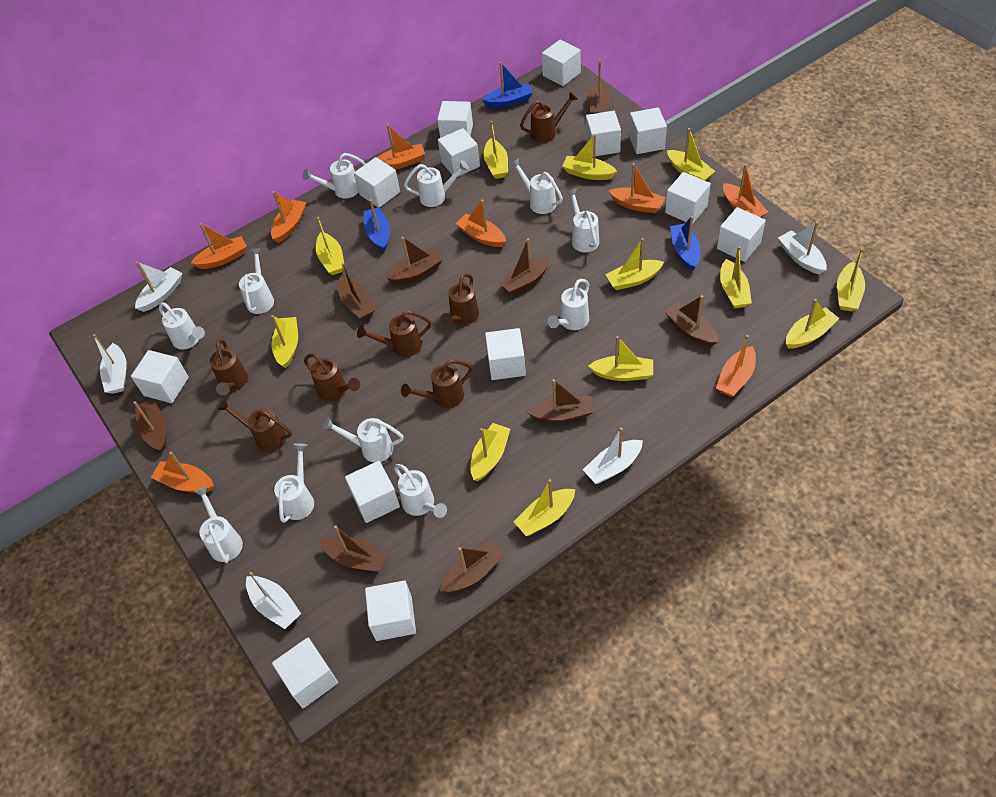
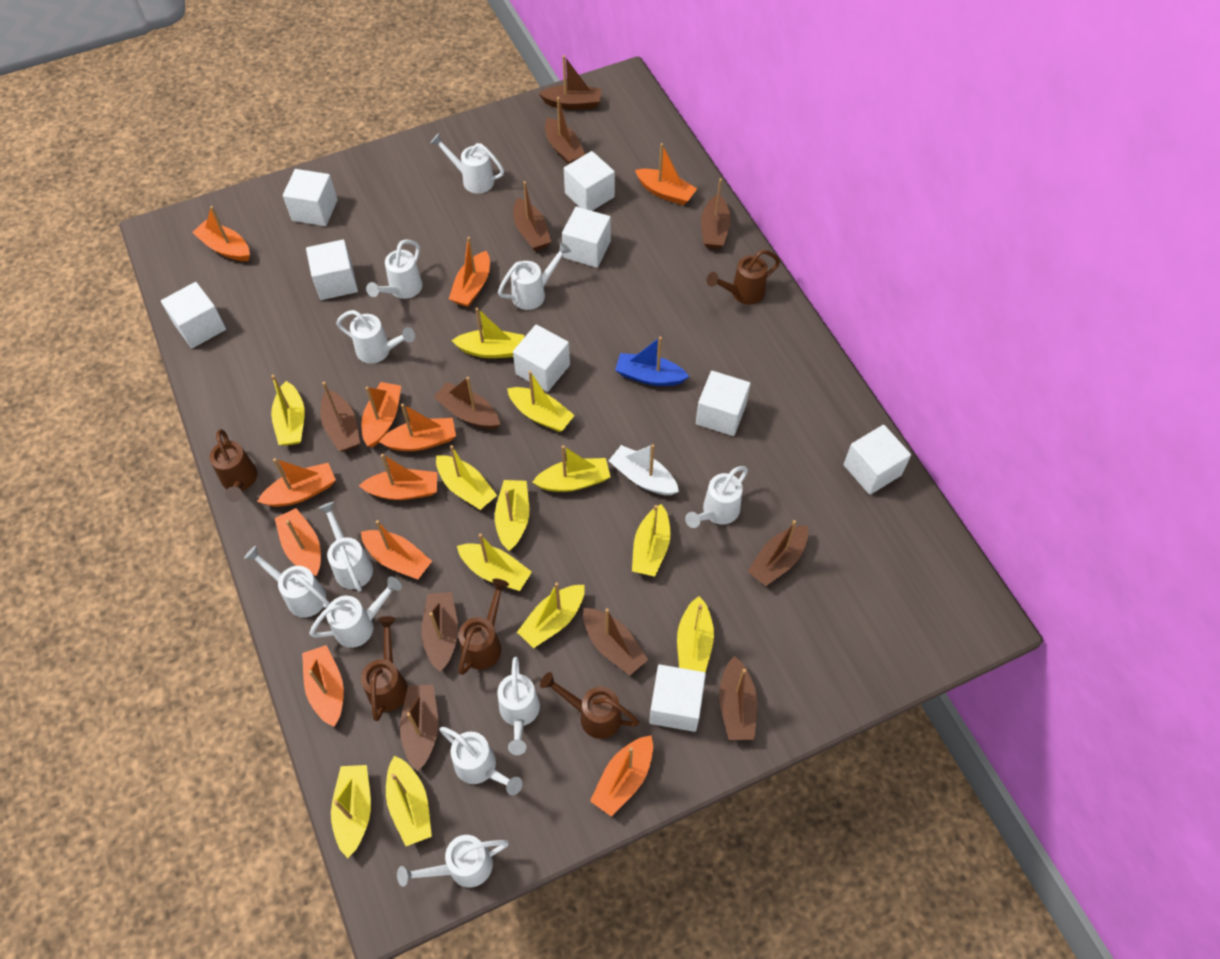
blue boat: [364,199,390,251] [482,62,533,108] [670,216,701,271] = 3 -> [615,337,689,386] = 1
brown boat: [133,399,166,452] [319,525,388,572] [338,262,375,320] [387,237,443,284] [440,540,505,593] [499,239,550,295] [527,379,594,423] [588,60,611,114] [665,295,718,346] = 9 -> [320,382,360,452] [400,685,438,772] [421,592,458,672] [434,377,500,429] [513,181,551,251] [539,55,601,110] [545,97,585,164] [583,608,648,675] [701,178,731,249] [719,656,757,740] [748,520,808,586] = 11
brown watering can: [210,339,248,395] [218,399,292,452] [304,353,360,401] [357,311,432,357] [401,360,473,408] [440,273,479,326] [520,92,577,143] = 7 -> [210,429,257,502] [361,616,408,721] [459,579,509,675] [540,672,639,739] [707,250,780,304] = 5
orange boat: [151,452,214,493] [191,223,247,269] [271,191,306,243] [377,125,425,169] [456,199,506,247] [609,163,666,213] [716,335,756,397] [723,164,768,217] = 8 -> [192,206,250,261] [257,458,336,507] [275,508,321,576] [302,645,344,727] [359,454,437,500] [361,520,432,580] [362,382,401,447] [379,404,456,451] [449,237,490,307] [590,735,653,817] [635,143,697,205] = 11
white boat: [93,334,127,394] [135,262,183,312] [246,572,301,629] [583,428,643,484] [778,222,827,275] = 5 -> [609,444,679,495] = 1
white cube: [131,350,189,403] [272,638,338,708] [345,461,400,523] [354,157,400,207] [365,581,416,641] [437,101,473,138] [438,128,480,177] [485,328,526,380] [542,40,581,86] [586,111,621,156] [629,107,667,154] [665,172,711,224] [717,207,766,262] = 13 -> [161,282,226,348] [283,169,338,226] [306,239,358,300] [513,324,570,392] [562,207,611,268] [564,151,615,211] [649,665,706,732] [696,371,751,436] [844,425,911,495] = 9

